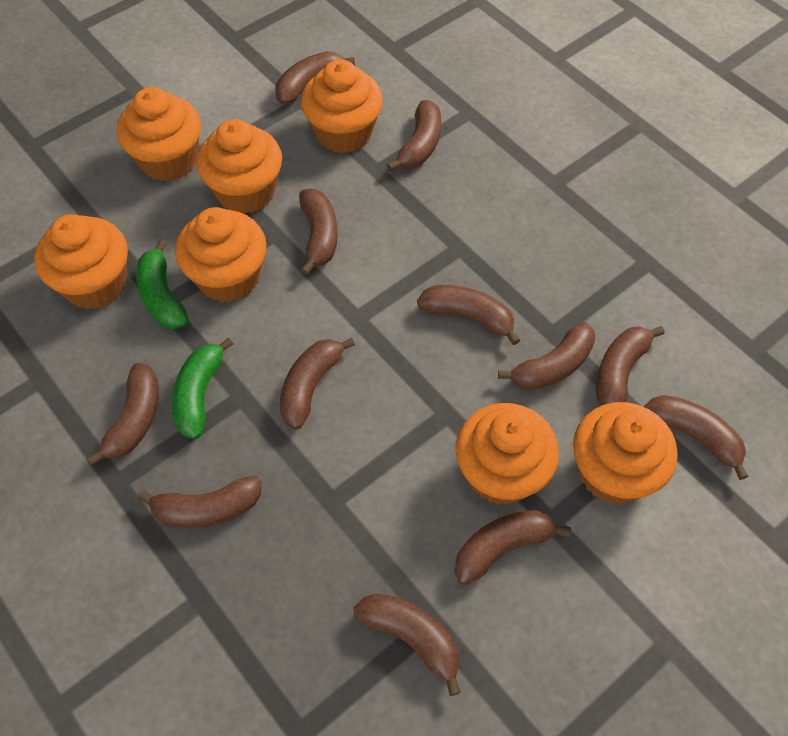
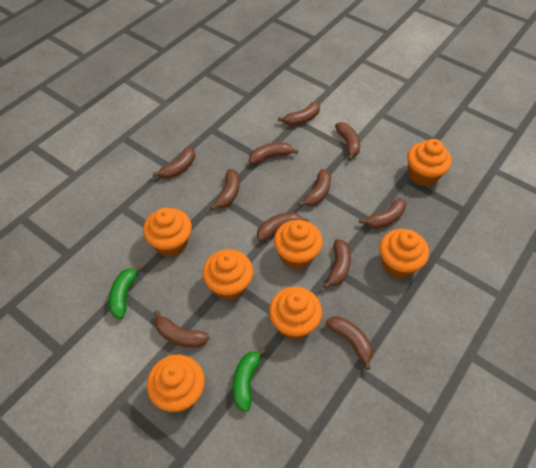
brown banana: [87,363,159,465] [137,476,262,528] [275,51,355,105] [280,338,355,430] [299,189,338,275] [353,593,461,696] [387,100,441,171] [417,285,520,345] [454,510,571,585] [498,322,595,390] [596,326,664,406] [644,395,749,480] = 12 -> [152,147,195,179] [154,310,209,348] [210,169,239,210] [249,142,298,164] [257,212,308,242] [278,102,320,126] [298,169,331,207] [323,239,351,289] [326,316,373,370] [335,122,360,161] [359,198,406,229] = 11

